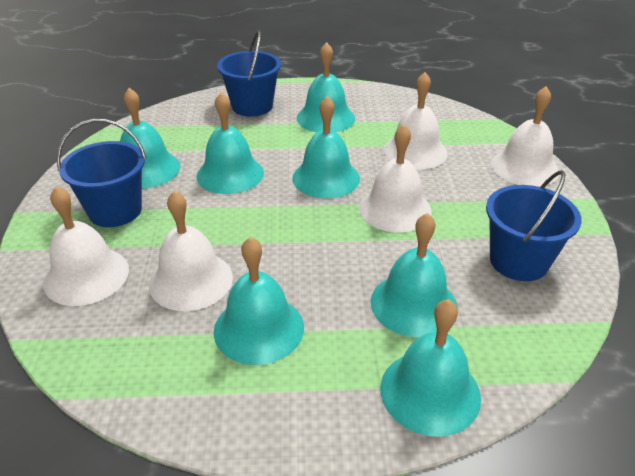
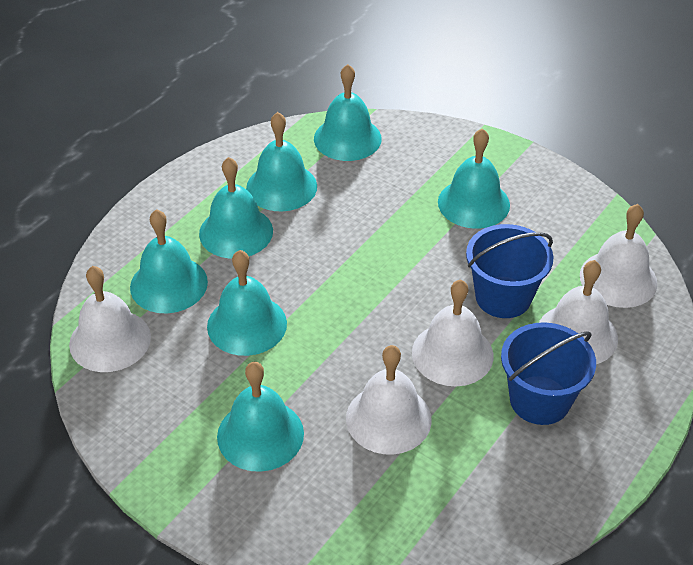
blue bucket: [57,119,147,227] [217,30,281,116] [486,170,582,281] = 3 -> [466,224,553,318] [501,322,596,425] = 2

